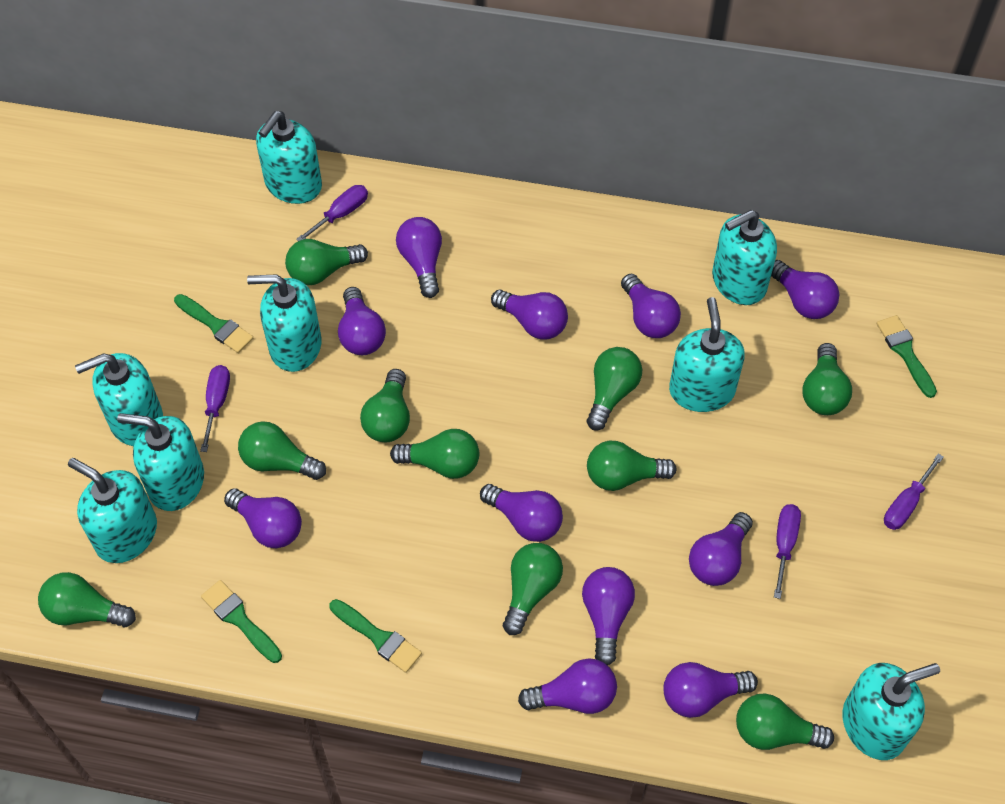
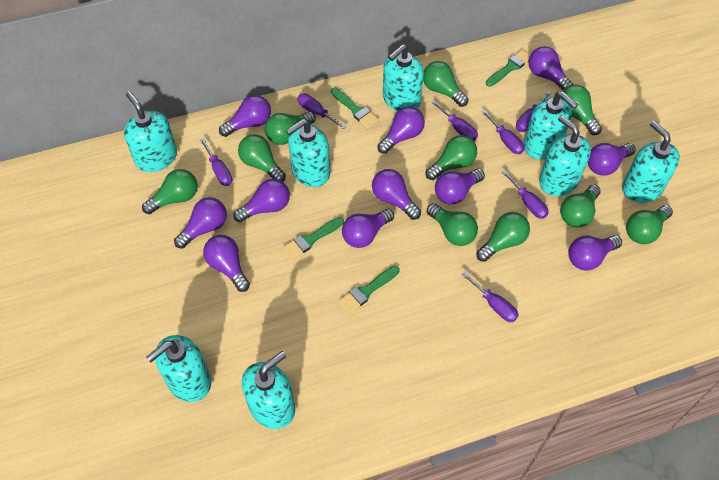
purple screwdriver: [200,365,230,452] [296,185,368,241] [774,504,801,599] [884,454,944,530] = 4 -> [200,138,232,186] [297,94,347,129] [432,100,478,141] [461,272,519,322] [481,110,525,154] [502,170,549,219] [516,90,552,132] = 7

